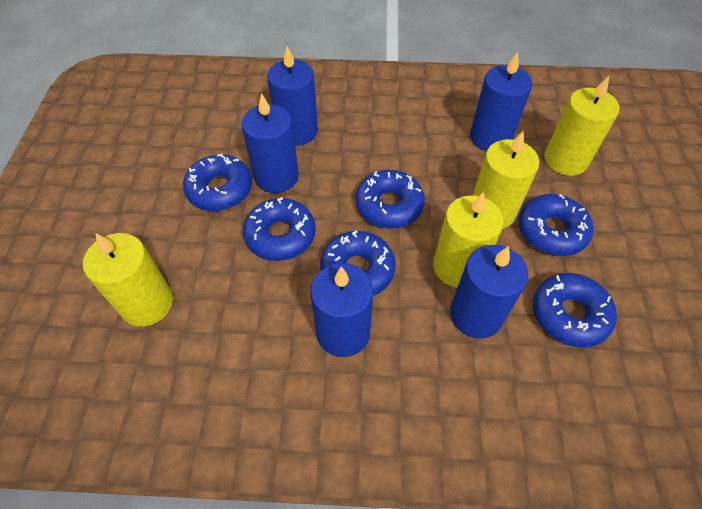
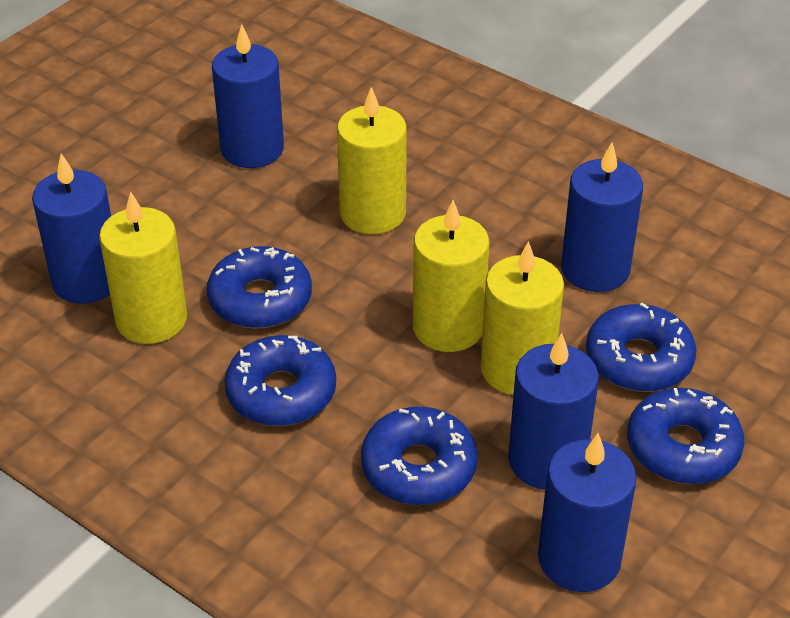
blue donut: [183,154,252,211] [243,197,316,261] [320,230,396,296] [355,170,425,229] [519,194,593,256] [533,273,617,348] = 6 -> [207,246,312,329] [224,335,336,426] [361,407,478,505] [586,303,696,392] [627,388,744,484] = 5

